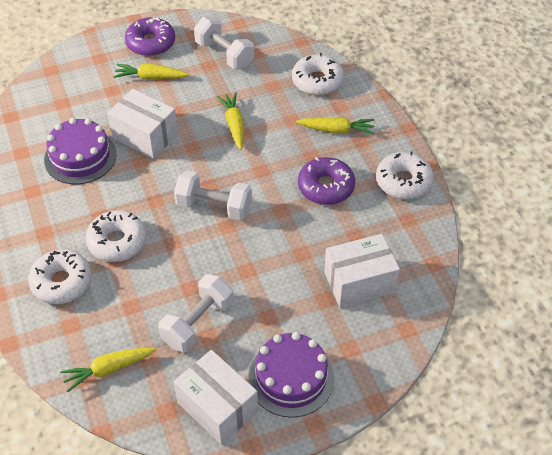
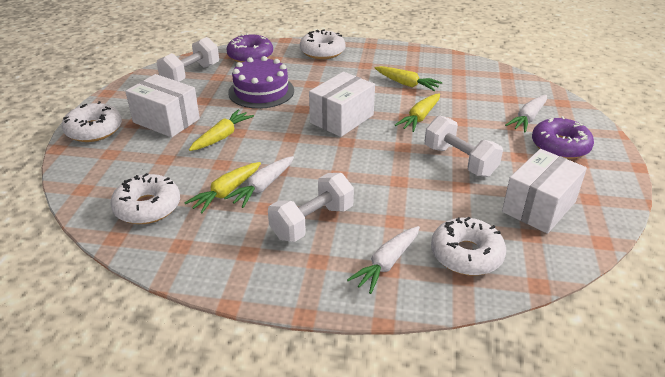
purple cake: [44,118,117,184] [248,332,334,418] = 2 -> [228,56,294,109] = 1
white carrot: none = 0 -> [224,156,294,208] [347,226,420,294] [505,95,547,132] = 3

